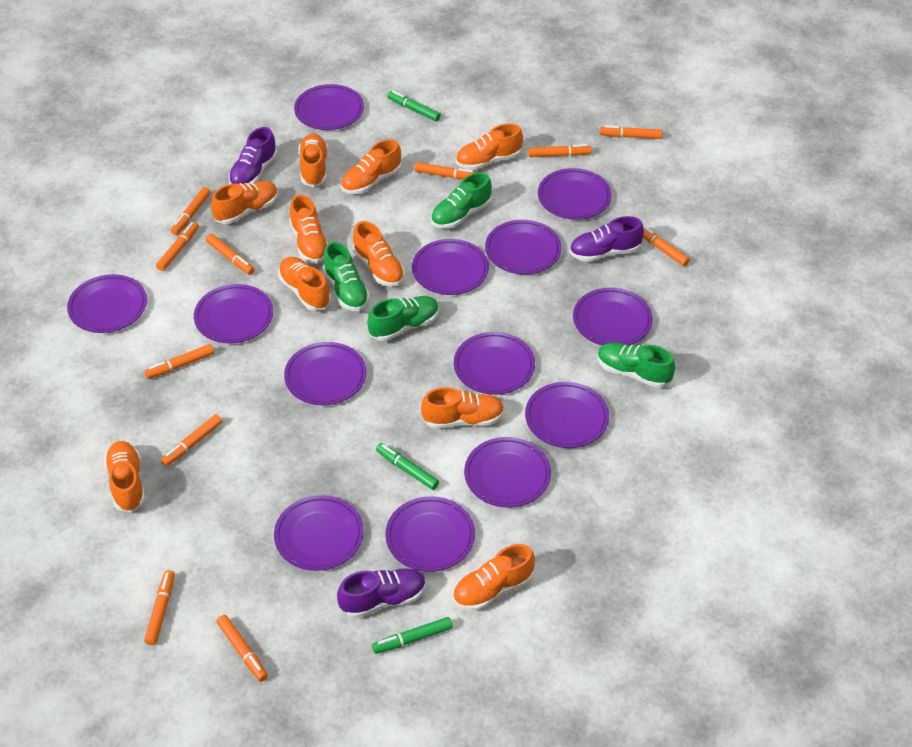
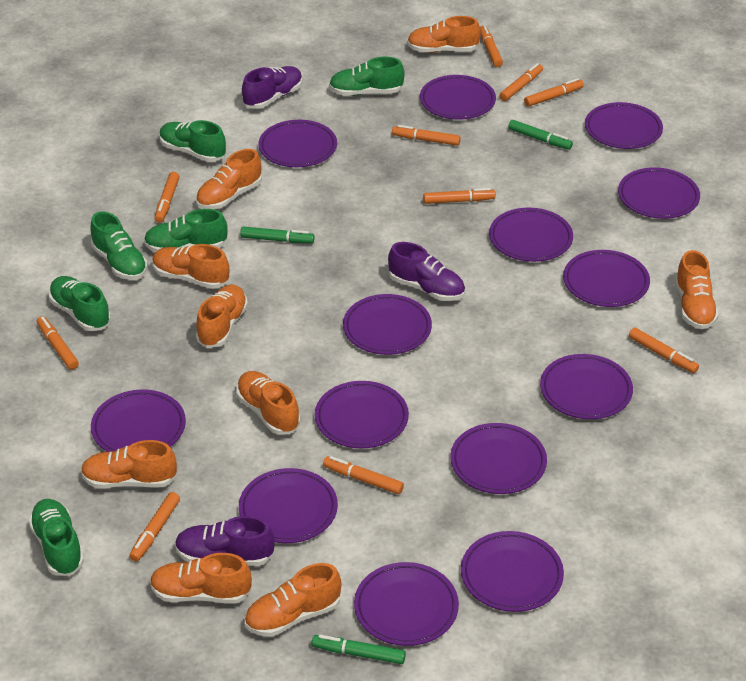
green shoe: [323,241,370,311] [367,296,439,341] [431,172,492,229] [597,342,675,388] = 4 -> [29,499,84,576] [49,276,111,331] [90,212,148,280] [144,209,228,252] [160,120,226,162] [329,57,404,96] = 6
orange marker: [144,344,214,379] [144,570,175,645] [156,222,199,271] [161,414,222,466] [171,187,211,235] [206,234,254,275] [216,615,268,682] [414,162,477,180] [528,144,592,157] [600,125,663,139] [643,225,690,266] = 11 -> [37,316,79,370] [129,492,180,562] [155,172,179,223] [323,456,404,494] [392,125,461,146] [423,188,496,204] [480,25,503,67] [499,63,543,101] [524,78,584,107] [629,328,699,373] = 10
orange shoe: [104,441,145,512] [211,181,278,224] [278,257,331,311] [289,195,328,263] [299,133,328,187] [341,139,402,194] [353,221,405,287] [421,387,504,429] [453,544,535,611] [456,123,523,170] = 10 -> [81,440,177,488] [150,553,252,604] [152,244,229,289] [196,149,262,209] [196,285,248,348] [236,371,300,435] [245,563,341,637] [407,16,481,53] [675,250,719,329] = 9
purple plate: [67,274,147,333] [194,284,273,344] [274,495,363,571] [284,342,366,405] [294,84,364,130] [385,496,475,572] [412,239,489,295] [454,332,535,395] [464,437,551,508] [485,220,561,274] [525,382,609,448] [538,168,612,220] [573,288,653,345] = 13 -> [91,389,186,452] [239,468,338,543] [259,120,337,167] [315,381,409,448] [343,294,432,355] [354,562,459,646] [420,75,496,120] [450,423,547,494] [461,531,564,612] [489,208,573,262] [540,354,633,419] [563,250,650,307] [585,102,663,149] [618,167,700,219] = 14

